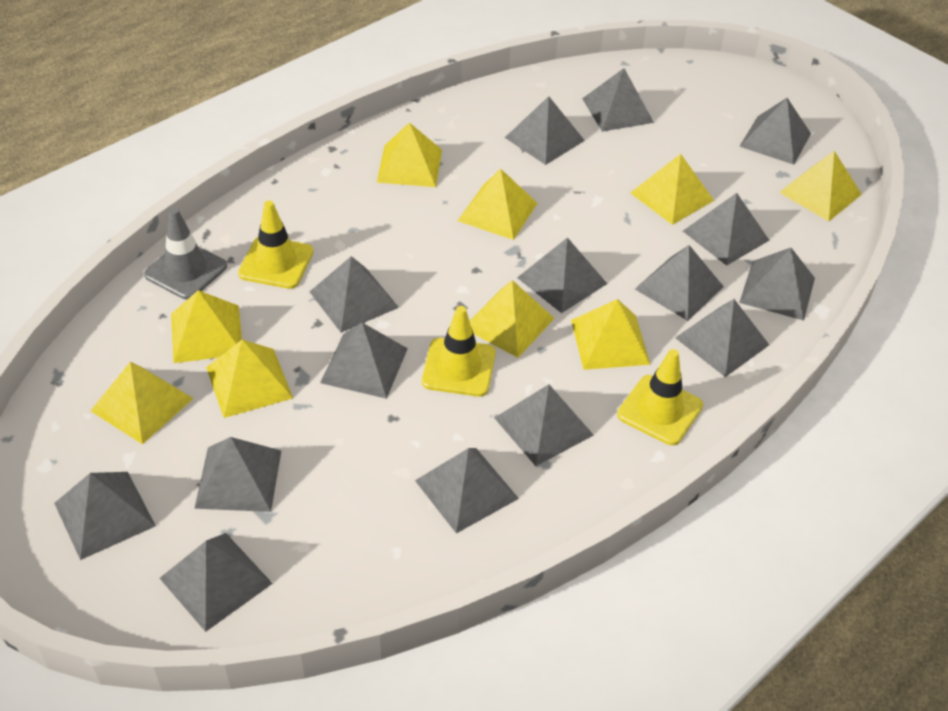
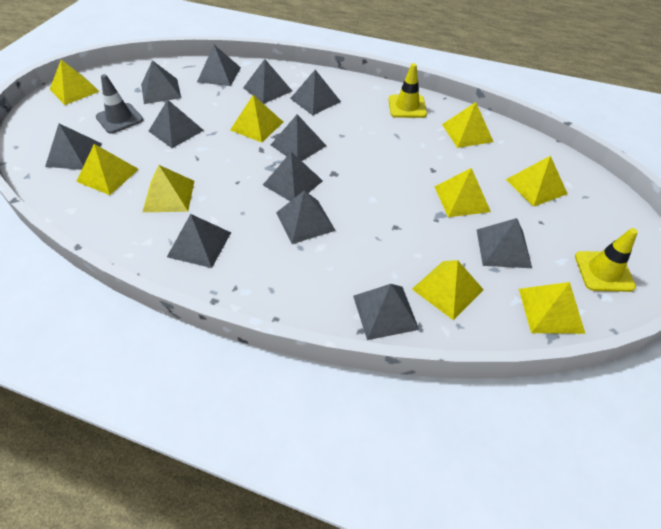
grey pyramid: [54,472,156,560] [160,533,273,632] [194,437,281,512] [309,256,399,333] [320,323,408,399] [415,448,519,533] [495,384,594,466] [505,96,585,165] [517,237,607,313] [582,68,654,132] [635,245,724,321] [675,299,769,377] [683,193,769,266] [739,98,811,165] [739,248,815,321] = 15 -> [45,124,102,170] [141,60,181,104] [149,99,204,148] [167,214,231,268] [197,45,241,86] [243,59,292,104] [263,152,323,201] [271,114,327,161] [276,191,336,244] [290,70,341,115] [353,284,419,340] [477,218,532,268] = 12
yellow traffic cone: [238,201,313,289] [422,306,496,397] [617,349,703,445] = 3 -> [389,63,427,118] [575,228,638,292] = 2

